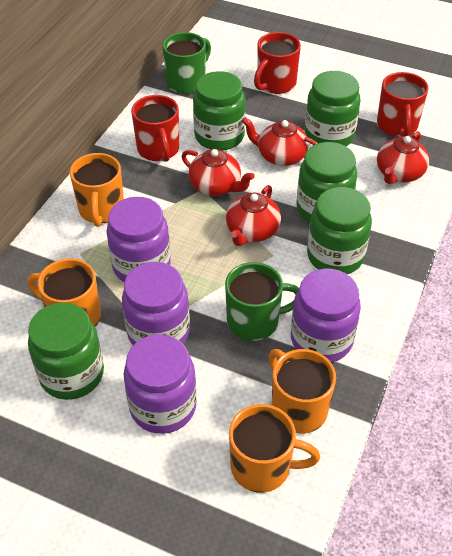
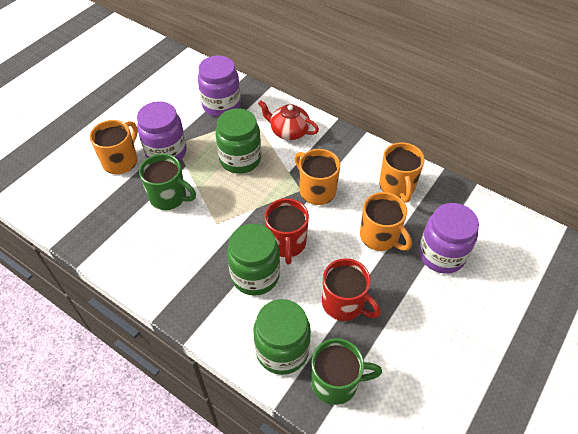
green jar: [28,303,104,400] [193,71,246,151] [297,142,357,223] [305,71,360,146] [307,187,372,274] = 5 -> [216,108,261,174] [227,224,280,296] [253,299,311,375] = 3
purple jar: [106,197,171,282] [122,262,190,345] [124,334,197,434] [291,269,361,362] = 4 -> [137,101,187,161] [198,56,241,117] [419,203,479,274] = 3
red mug: [131,95,179,162] [254,32,301,94] [377,72,428,137] = 3 -> [265,198,309,265] [322,258,381,321] = 2
red teapot: [182,149,255,196] [226,185,281,246] [242,117,318,166] [377,131,429,184] = 4 -> [258,100,319,140] = 1

